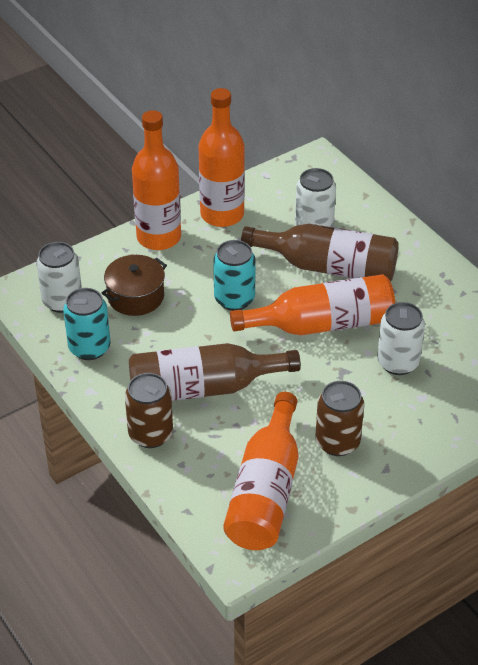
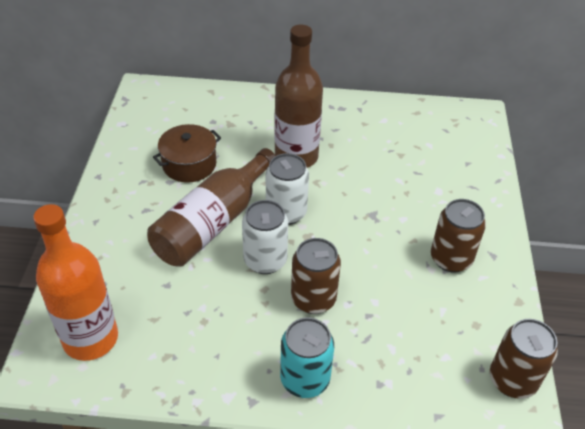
brown can: [125,373,173,448] [315,381,364,456] = 2 -> [291,238,341,314] [431,199,486,272] [490,319,558,399] = 3
orange bottle: [132,110,181,250] [198,88,245,227] [223,392,298,550] [230,274,395,335] = 4 -> [33,204,118,361] = 1
turquoise can: [63,288,110,360] [213,240,256,311] = 2 -> [280,317,334,398] = 1
white can: [36,242,82,313] [295,168,336,227] [377,302,425,375] = 3 -> [242,200,288,274] [266,153,309,225] = 2

